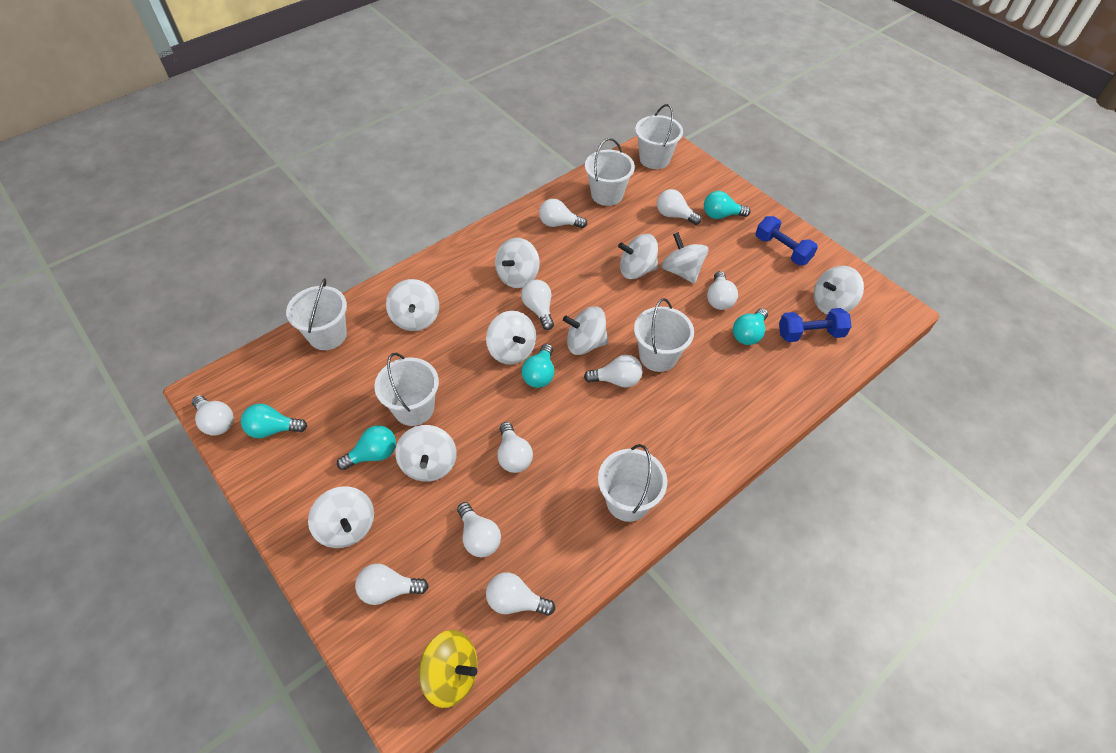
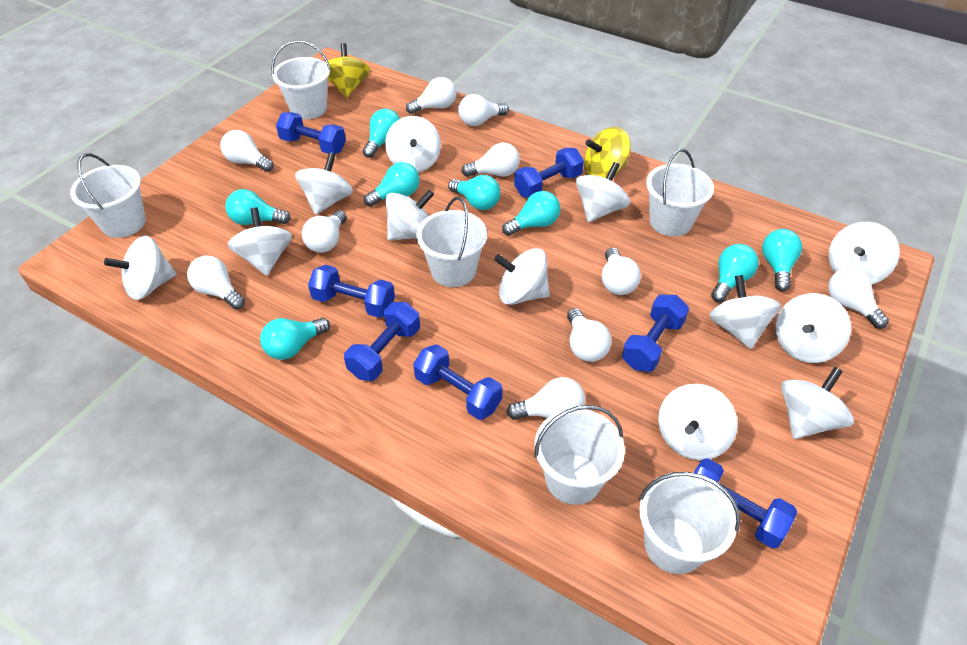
blue dumbbell: [755,216,818,265] [779,308,852,342] = 2 -> [276,112,346,154] [308,265,395,318] [344,302,420,381] [413,344,503,420] [514,148,584,198] [622,295,689,372] [694,458,797,548] = 7
turquoise light bulb: [241,404,307,438] [337,425,396,470] [522,344,554,388] [704,191,751,219] [733,308,768,345] = 5 -> [225,189,291,225] [260,318,330,360] [363,109,400,158] [364,162,420,207] [448,175,500,210] [502,191,560,236] [711,244,759,302] [762,229,802,291] = 8
white spinning top: [308,486,374,548] [386,279,439,331] [395,425,457,482] [486,311,536,365] [495,238,540,288] [563,306,608,355] [618,234,658,279] [662,232,709,284] [813,266,864,315] = 9 -> [104,236,176,300] [227,208,292,276] [295,152,353,215] [385,116,441,172] [386,190,434,241] [494,248,550,305] [576,162,630,222] [658,384,738,460] [709,275,781,349] [776,293,851,363] [781,367,854,439] [828,222,900,284] = 12
yellow spinning top: [419,630,478,708] = 1 -> [328,43,370,98] [584,127,631,178] = 2

